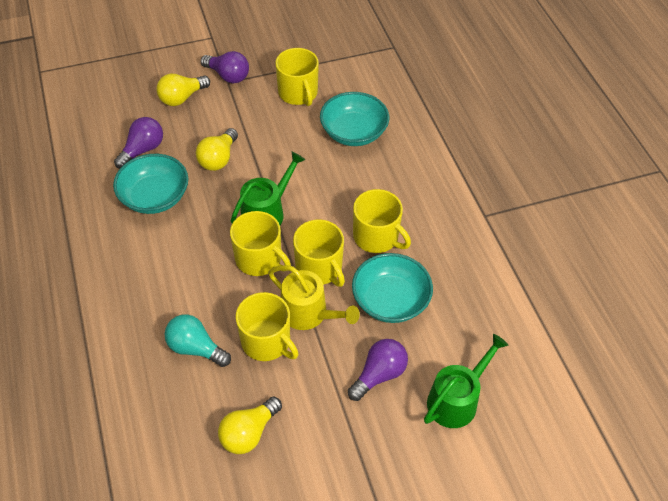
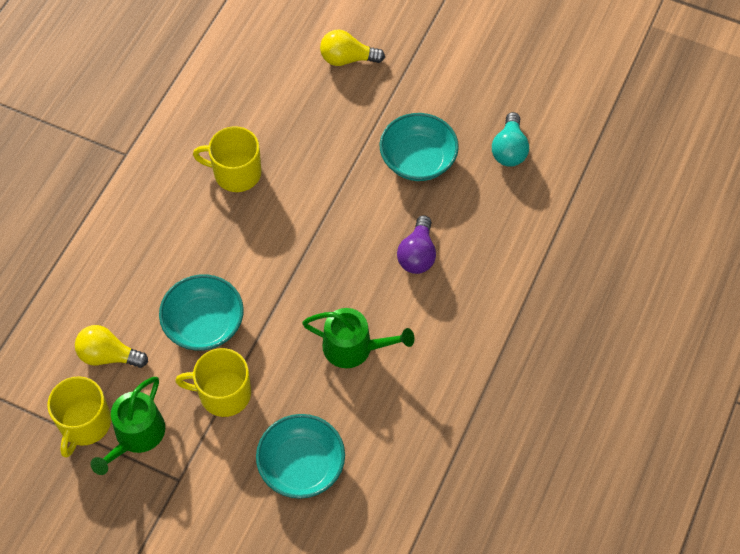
purple light bulb: [114,117,163,169] [201,51,249,83] [348,339,408,401] = 3 -> [397,215,436,274] = 1
yellow light bulb: [156,74,210,106] [196,128,238,171] [218,397,282,454] = 3 -> [75,325,148,368] [320,30,385,66] = 2
yellow mug: [230,211,291,276] [236,292,299,361] [275,48,319,106] [293,219,345,287] [353,189,411,253] = 5 -> [47,376,111,458] [175,348,251,417] [193,126,261,192] = 3
yellow watering can: [268,265,360,330] = 1 -> none = 0

